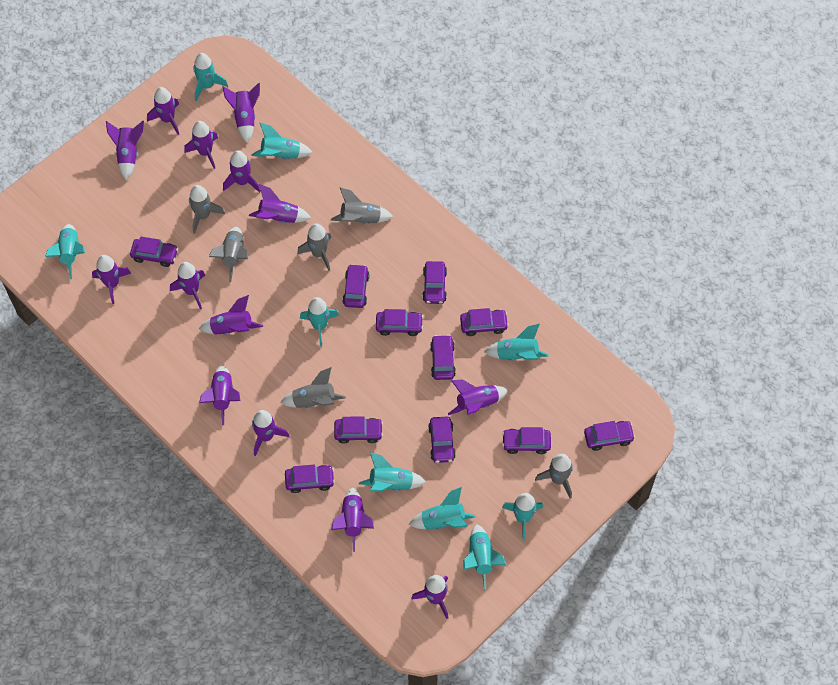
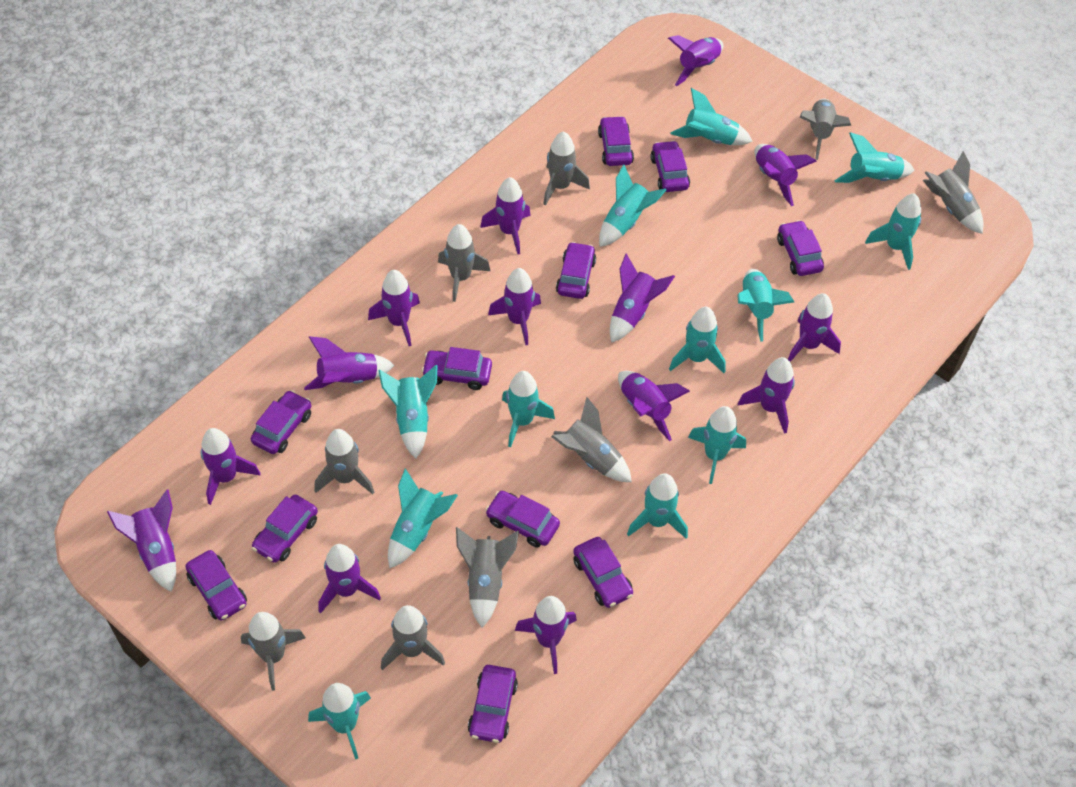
grey rocket: [189,185,225,234] [209,227,248,282] [280,367,346,408] [297,223,331,271] [331,187,393,224] [535,454,573,499] = 6 -> [241,612,305,691] [314,429,375,494] [381,605,445,670] [438,224,490,302] [456,527,519,628] [543,131,590,206] [551,396,632,482] [800,99,851,160] [923,151,983,234] = 9
turquoise rocket: [45,224,85,279] [193,53,228,101] [251,123,313,159] [300,297,339,346] [359,452,426,492] [408,487,476,530] [464,524,506,590] [484,324,549,361] [502,493,543,540] = 9 -> [308,683,371,759] [378,365,437,458] [388,468,458,568] [502,371,555,447] [599,164,667,247] [627,473,688,539] [669,307,726,373] [671,88,753,145] [688,406,746,484] [737,269,794,342] [835,132,915,183] [865,193,921,270] = 12

